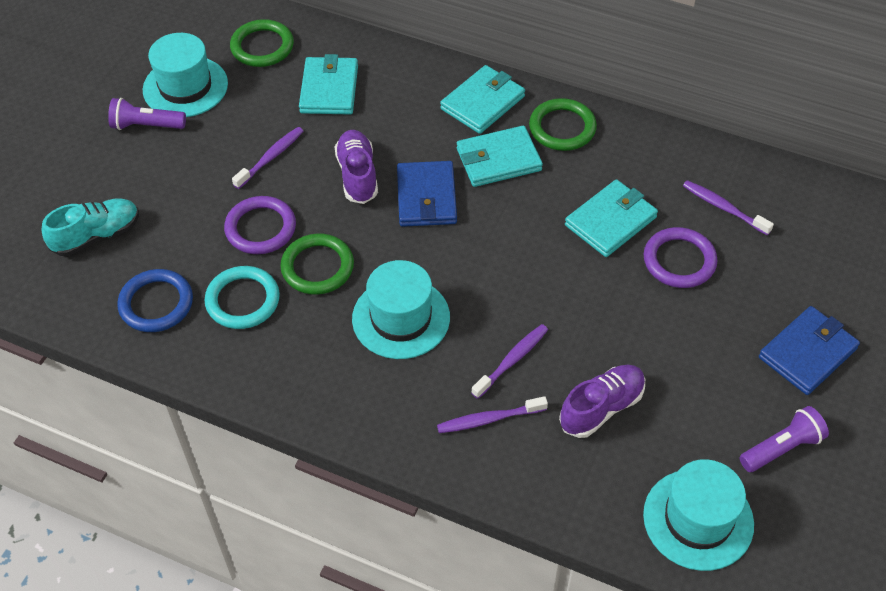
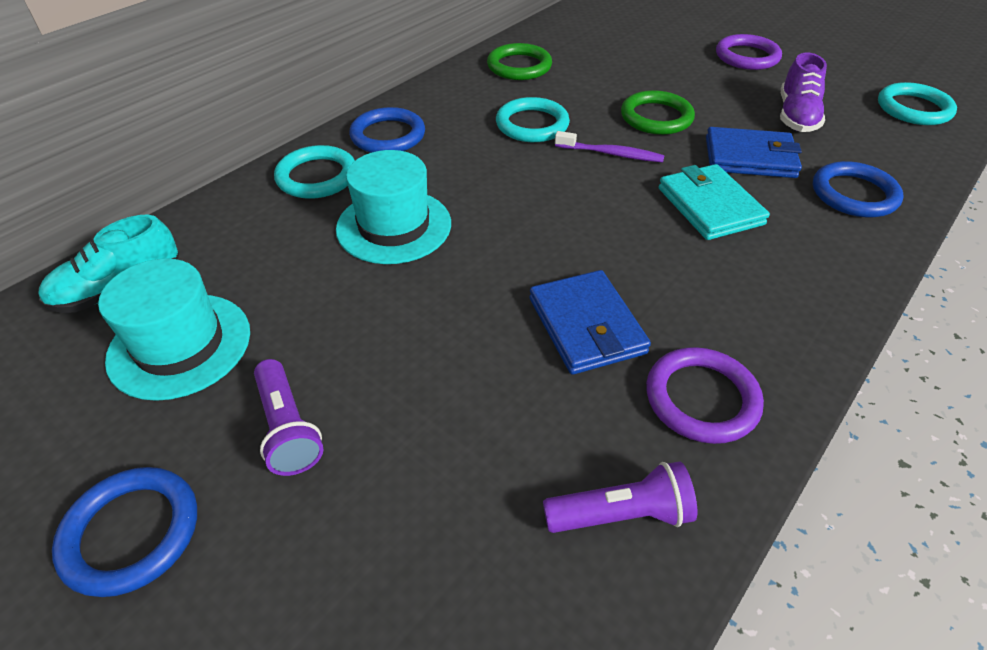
blue ring: [117,269,193,332] = 1 -> [52,467,197,597] [349,107,425,153] [813,161,903,217] = 3
green ring: [230,19,294,67] [280,234,354,295] [529,98,597,151] = 3 -> [487,43,552,80] [621,90,695,135] = 2
purple shoe: [335,130,378,204] [559,365,645,438] = 2 -> [780,53,827,132] = 1
purple toothbrush: [232,127,303,189] [437,396,548,433] [471,324,548,399] [683,180,774,235] = 4 -> [555,131,665,162] = 1
turquoise hat: [143,33,228,117] [352,260,450,359] [643,459,754,571] = 3 -> [98,258,250,401] [336,150,451,264] = 2
turquoise ring: [204,266,280,329] = 1 -> [274,145,355,199] [496,97,570,142] [878,82,957,125] = 3
turquoise wallet: [299,54,358,115] [440,65,525,134] [457,126,543,187] [565,179,658,257] = 4 -> [659,164,770,240] = 1

